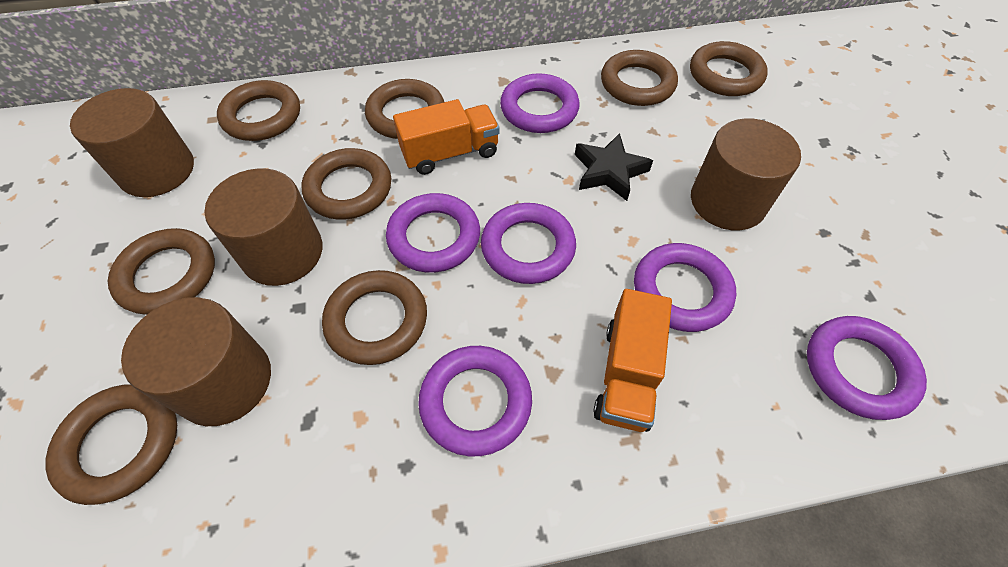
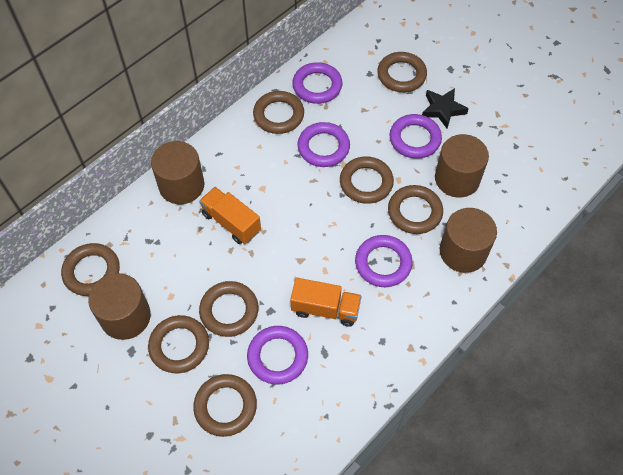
purple ring: [386,193,480,273] [418,346,532,456] [481,203,576,284] [500,73,580,133] [634,243,736,332] [807,316,927,420] = 6 -> [247,326,308,384] [292,62,342,104] [297,122,350,167] [355,235,413,287] [389,114,442,159] = 5

